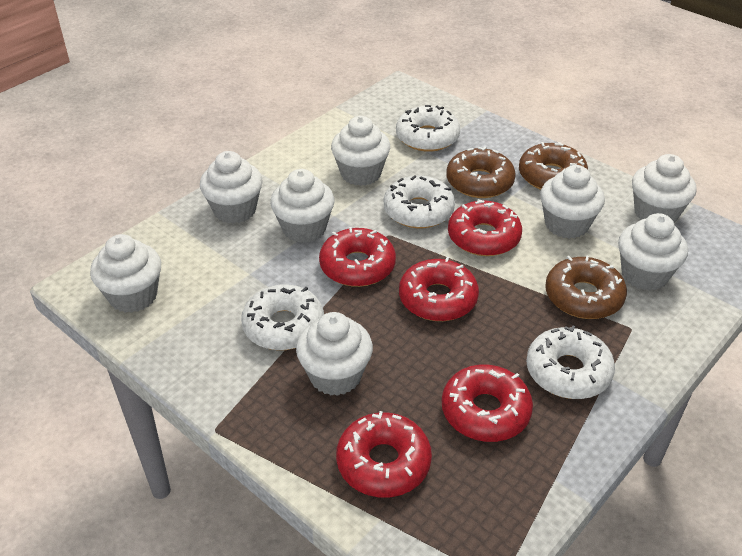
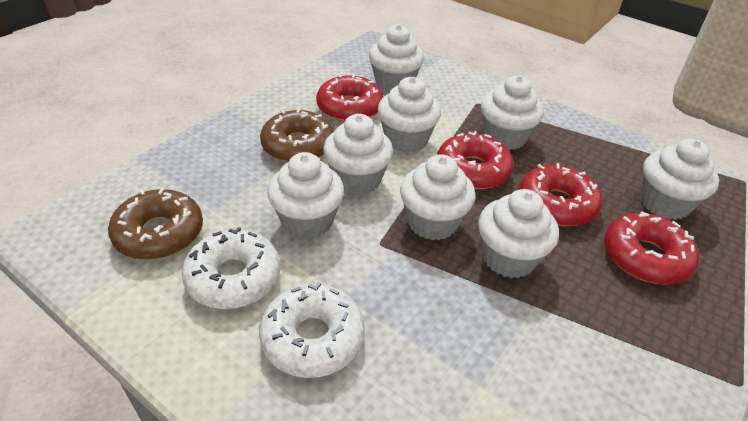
brown donut: [446,146,516,198] [519,142,588,190] [545,255,627,319] = 3 -> [108,188,203,260] [260,108,334,162] = 2
red donut: [319,227,396,287] [336,411,432,498] [399,257,479,321] [442,365,533,442] [448,199,522,256] = 5 -> [316,74,384,122] [437,131,514,189] [519,163,602,226] [604,211,699,285] = 4
white donut: [241,284,324,350] [384,175,455,228] [396,105,460,152] [526,325,615,399] = 4 -> [182,227,280,309] [259,282,365,378] = 2

